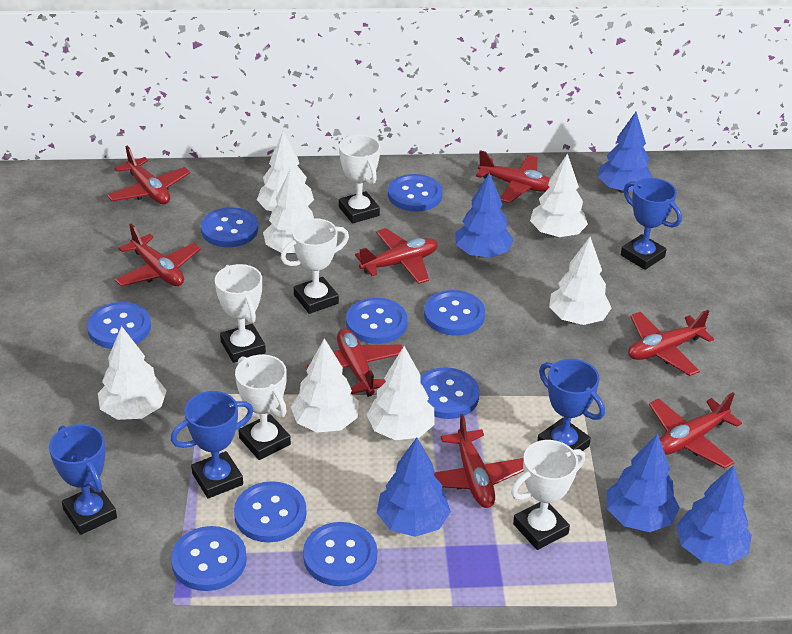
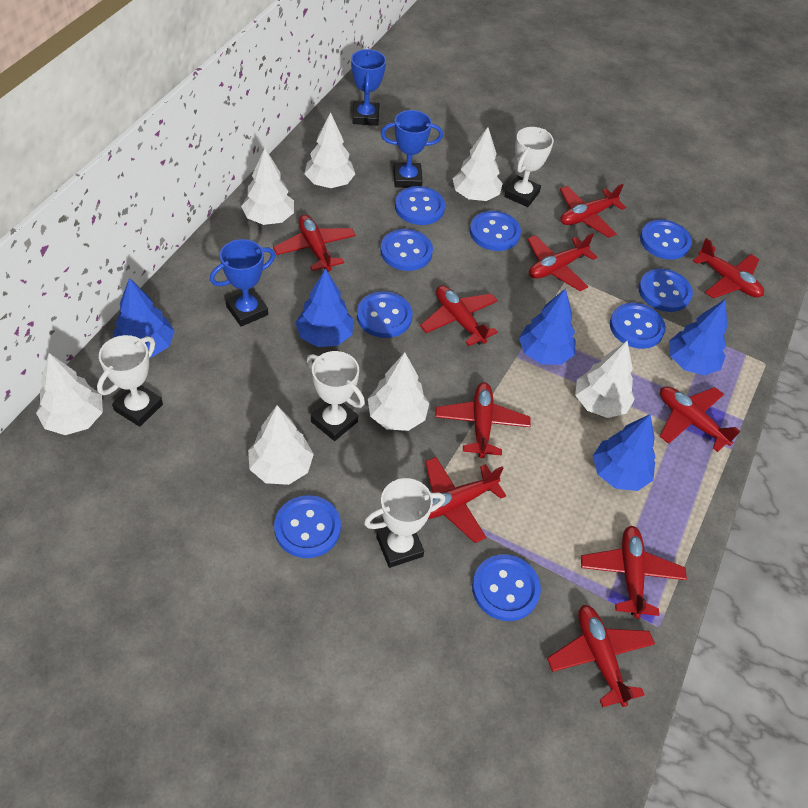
blue trophy: [49,424,117,535] [171,391,253,499] [537,359,605,451] [621,178,682,270] = 4 -> [210,239,275,327] [351,49,386,126] [381,110,443,188] = 3
red plane: [107,146,190,204] [115,223,201,286] [305,328,403,397] [355,228,438,284] [434,414,523,508] [476,150,550,203] [628,310,714,376] [649,392,742,469] = 8 -> [273,215,356,272] [420,285,498,346] [425,457,506,543] [435,382,531,458] [527,233,597,291] [547,605,655,707] [560,184,626,238] [581,526,687,619] [660,386,740,452] [693,238,764,299] = 10
white trophy: [215,264,266,363] [235,354,291,460] [281,218,349,314] [339,135,381,223] [511,440,585,550] = 5 -> [97,335,163,427] [307,351,365,441] [364,478,445,568] [504,127,554,207] = 4

